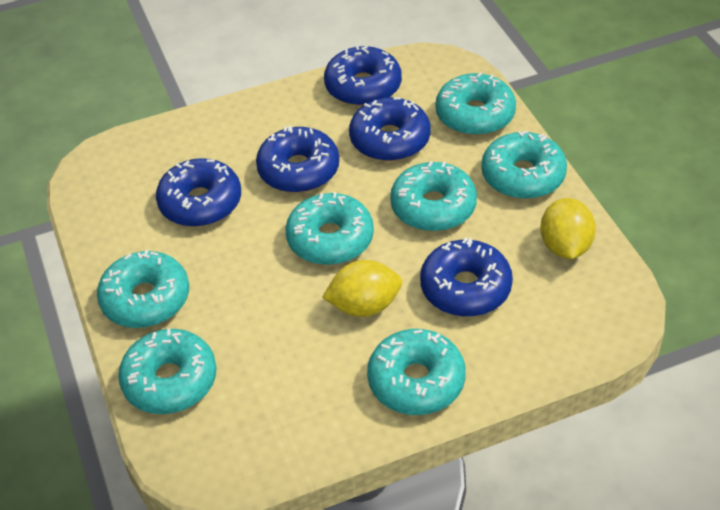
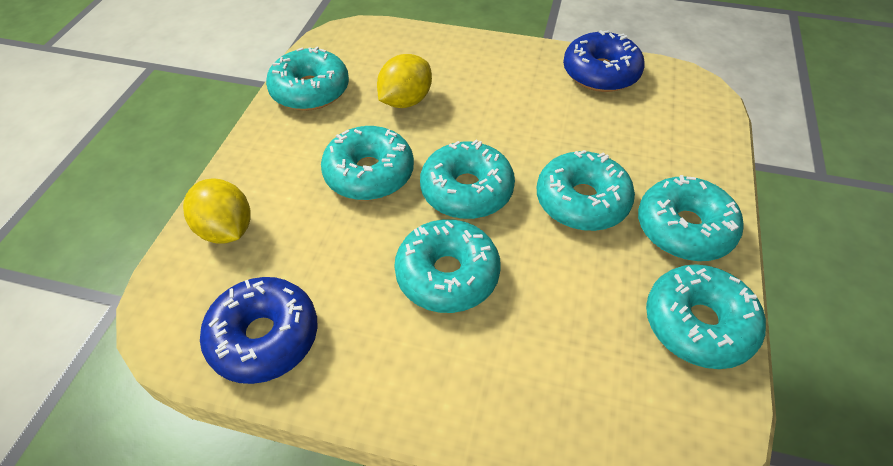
blue donut: [156,158,241,227] [256,126,339,193] [324,45,402,106] [349,97,431,161] [420,237,513,317] = 5 -> [200,277,318,384] [563,30,645,92] = 2

